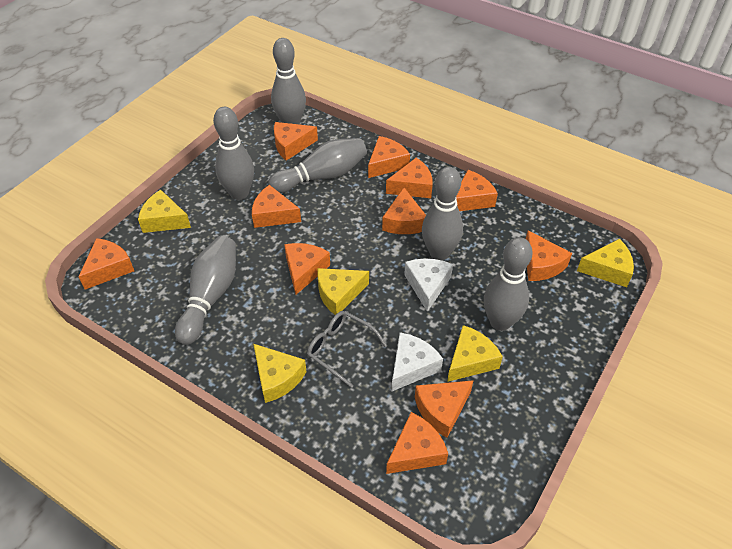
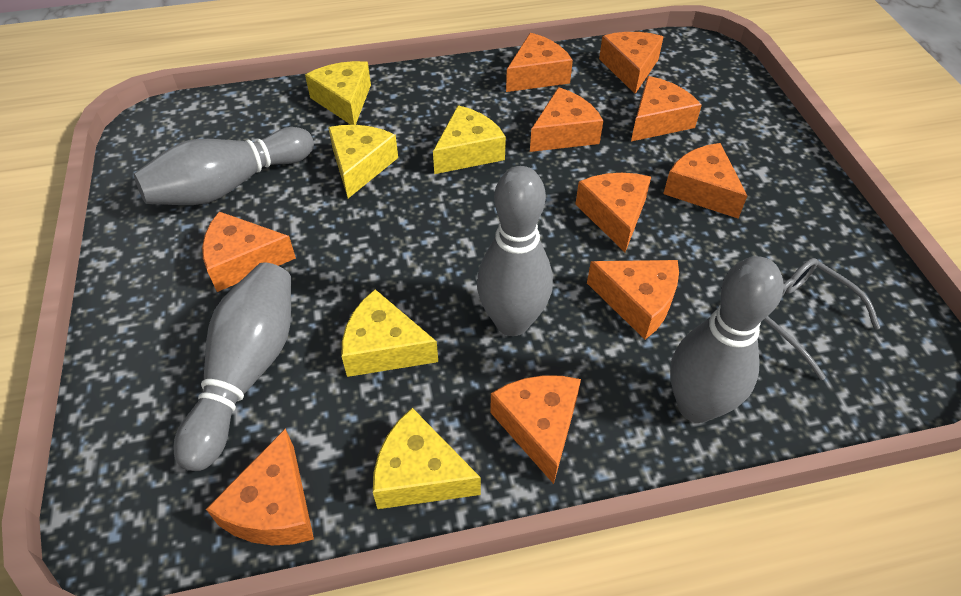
grey bowling pin: [175,236,236,345] [213,107,254,200] [268,138,367,193] [271,38,306,124] [422,167,463,260] [484,237,533,331] = 6 -> [134,127,314,205] [173,262,291,471] [477,166,553,336] [670,256,783,423] = 4
orange cheese: [78,238,134,290] [252,185,301,228] [274,122,318,161] [284,243,330,295] [368,136,410,178] [382,188,426,234] [386,158,433,198] [386,412,448,474] [415,380,474,438] [456,170,498,211] [526,230,572,281] = 11 -> [202,211,296,292] [206,428,314,545] [490,375,581,484] [506,33,573,92] [530,87,603,152] [575,173,651,252] [587,260,679,339] [599,32,664,94] [631,76,702,142] [663,143,747,218] = 10
white cheese: [392,332,443,391] [404,258,453,312] = 2 -> none = 0

